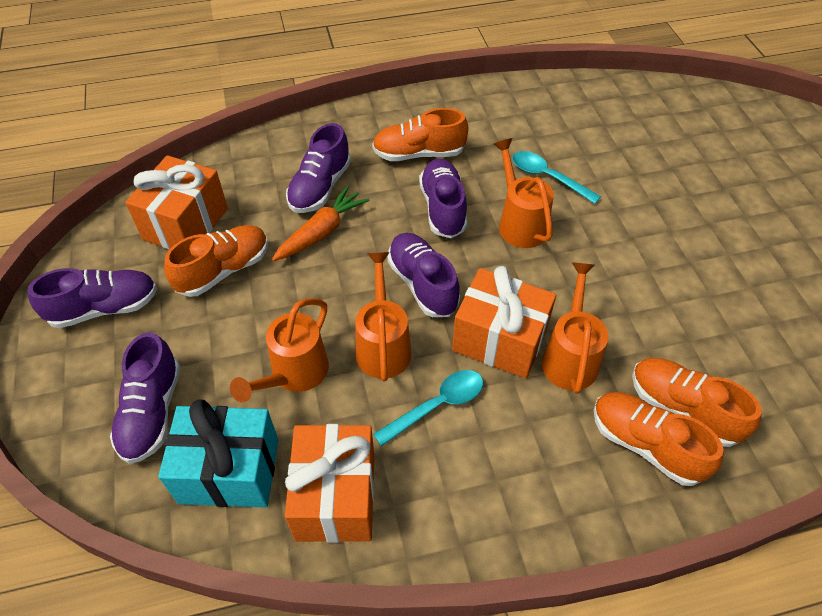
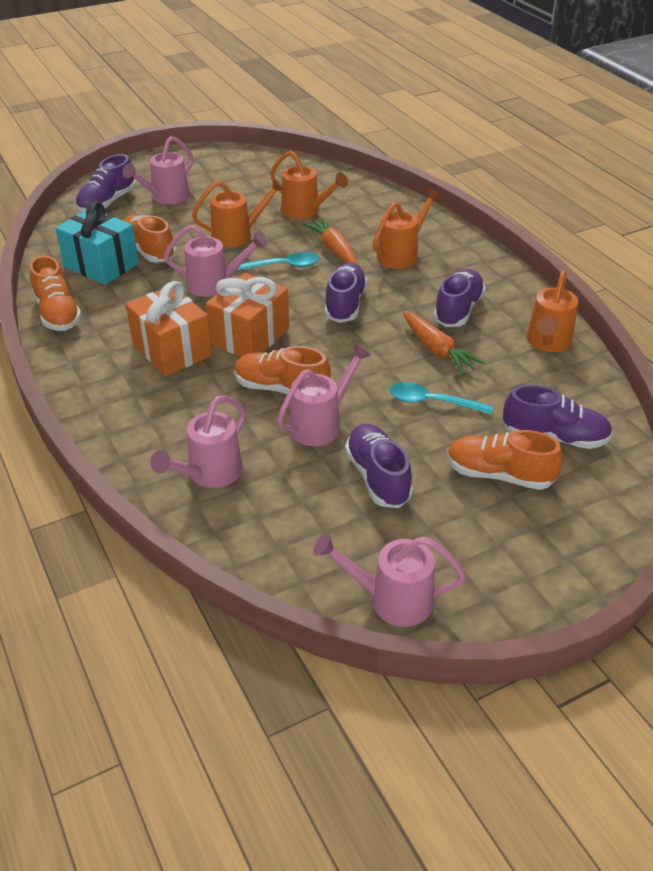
orange carrot: [272,186,370,262] = 1 -> [302,218,358,265] [403,312,485,374] = 2
orange gift: [125,155,228,250] [285,424,374,543] [452,266,556,378] = 3 -> [126,281,212,376] [205,273,289,357] = 2
pink watering can: none = 0 -> [122,136,193,204] [150,396,246,488] [164,225,267,297] [277,344,371,446] [313,533,466,627] = 5

